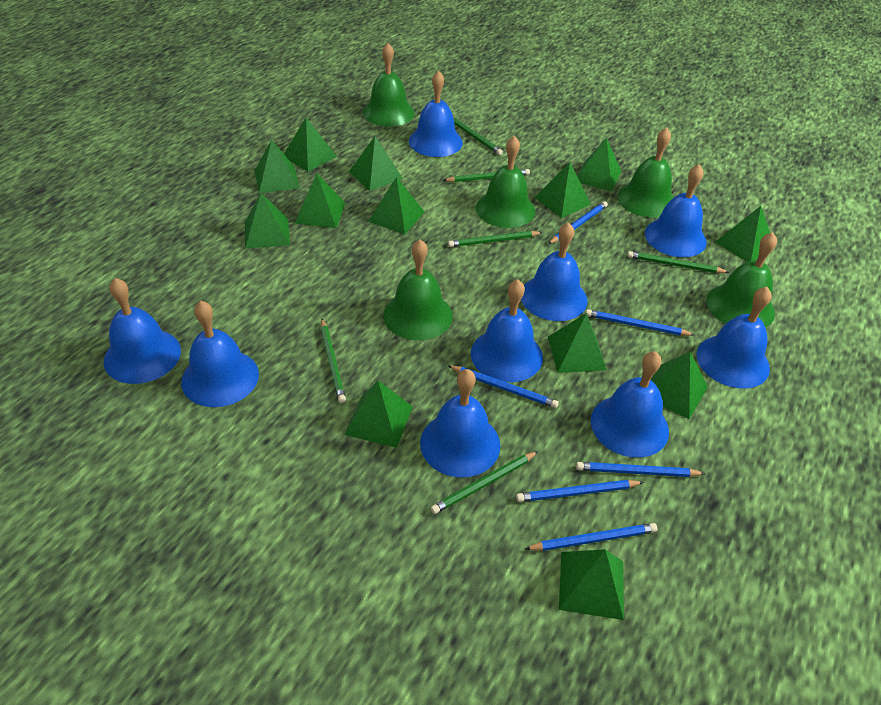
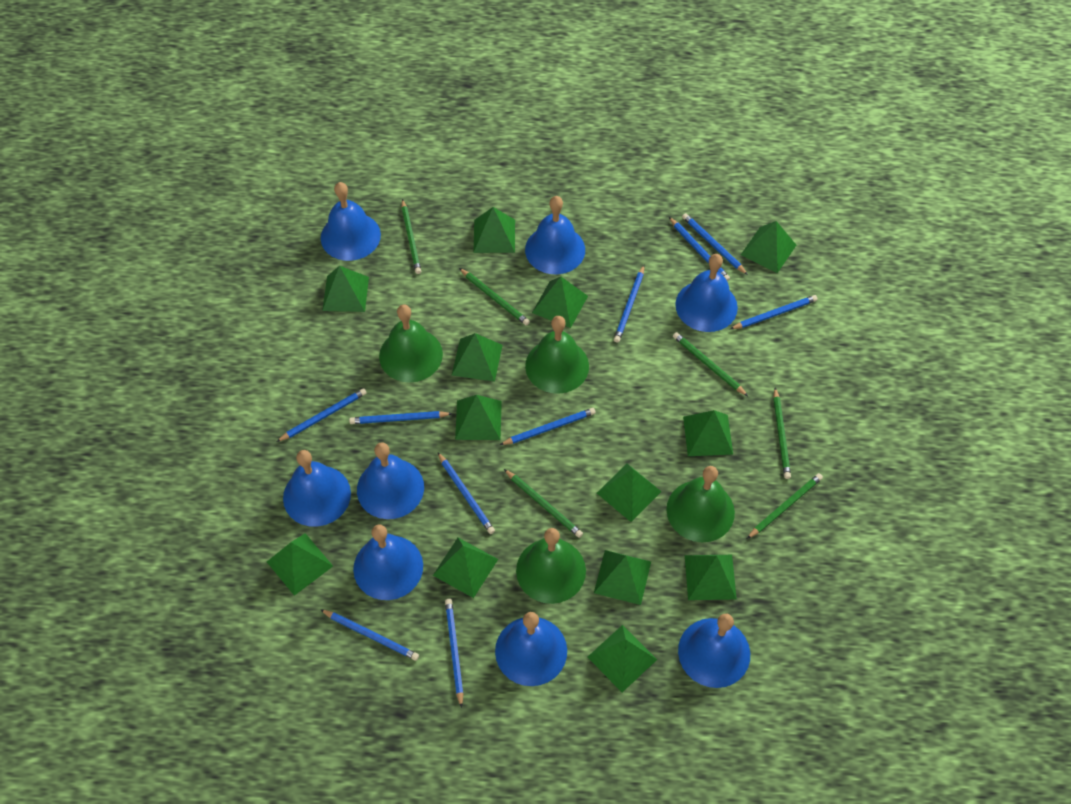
blue bell: [104,278,181,384] [181,301,259,407] [409,70,463,157] [420,369,500,478] [471,279,543,382] [521,222,587,321] [591,351,669,458] [645,164,707,257] [697,287,771,389] = 9 -> [283,450,351,527] [321,182,381,261] [353,524,423,600] [357,442,424,519] [495,612,567,686] [525,196,585,274] [675,254,738,332] [678,614,750,688] = 8
blue pencil: [447,365,559,408] [516,480,644,502] [525,523,657,551] [548,201,608,244] [576,462,706,477] [585,309,695,336] = 6 -> [276,388,367,442] [320,609,419,661] [349,411,453,424] [438,453,495,534] [445,599,464,708] [500,408,596,445] [614,265,644,343] [669,217,730,281] [682,213,748,275] [730,295,818,329] = 10
green bell: [363,43,415,127] [383,239,453,340] [476,136,535,228] [618,128,674,218] [707,232,777,328] = 5 -> [379,305,443,383] [516,528,586,604] [525,316,589,394] [666,466,735,542] = 4

